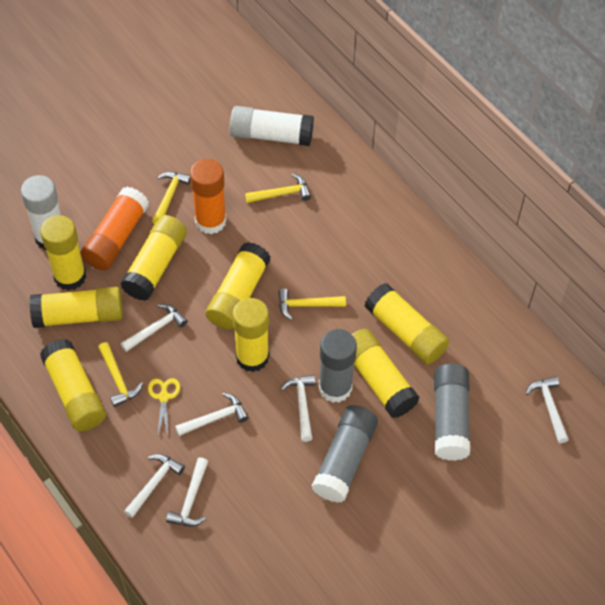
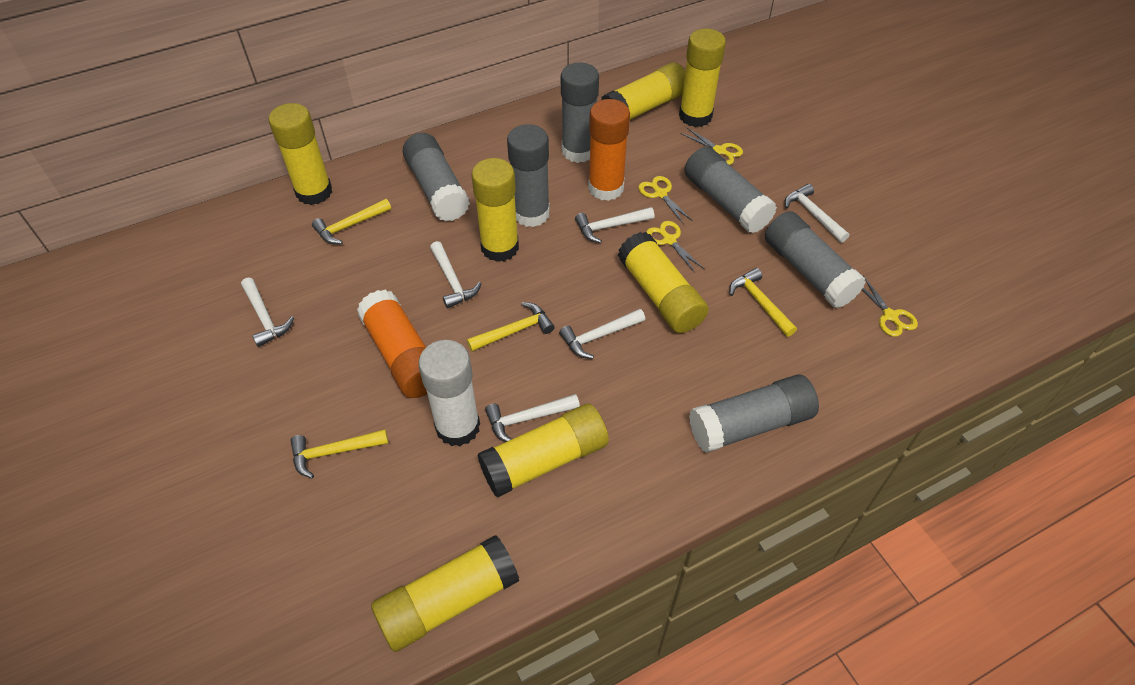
grey glue stick: [312,405,378,503] [319,329,357,403] [434,363,470,461] = 3 -> [403,133,470,222] [507,124,550,227] [561,63,599,163] [684,147,777,233] [689,374,819,453] [765,211,866,308] = 6
white glue stick: [21,175,61,250] [230,106,314,146] = 2 -> [418,340,480,446] = 1
yellow glue stick: [30,287,123,328] [40,215,86,291] [40,339,106,431] [120,215,187,301] [206,242,270,330] [232,298,269,372] [352,329,419,418] [365,283,449,365] = 8 -> [269,103,332,205] [371,535,519,652] [471,158,519,262] [477,404,609,498] [601,63,686,120] [618,232,709,333] [679,29,726,127] = 7
yellow scissors: [148,378,180,435] = 1 -> [638,176,693,223] [646,221,705,273] [680,127,743,165] [862,276,918,337] = 4

